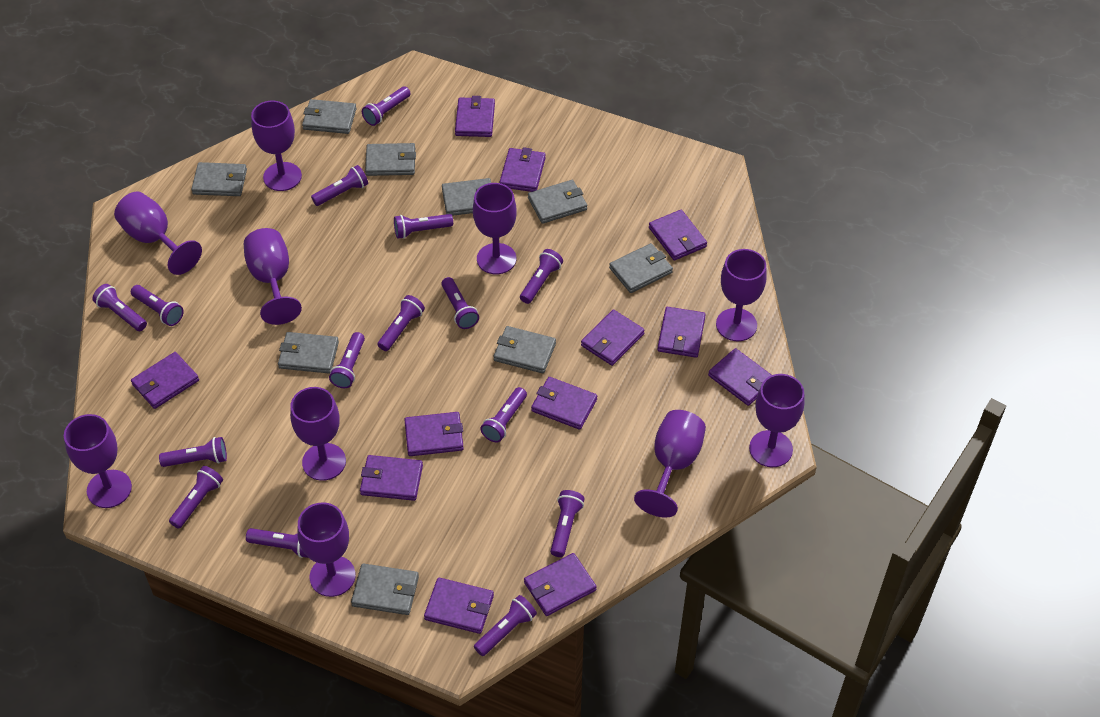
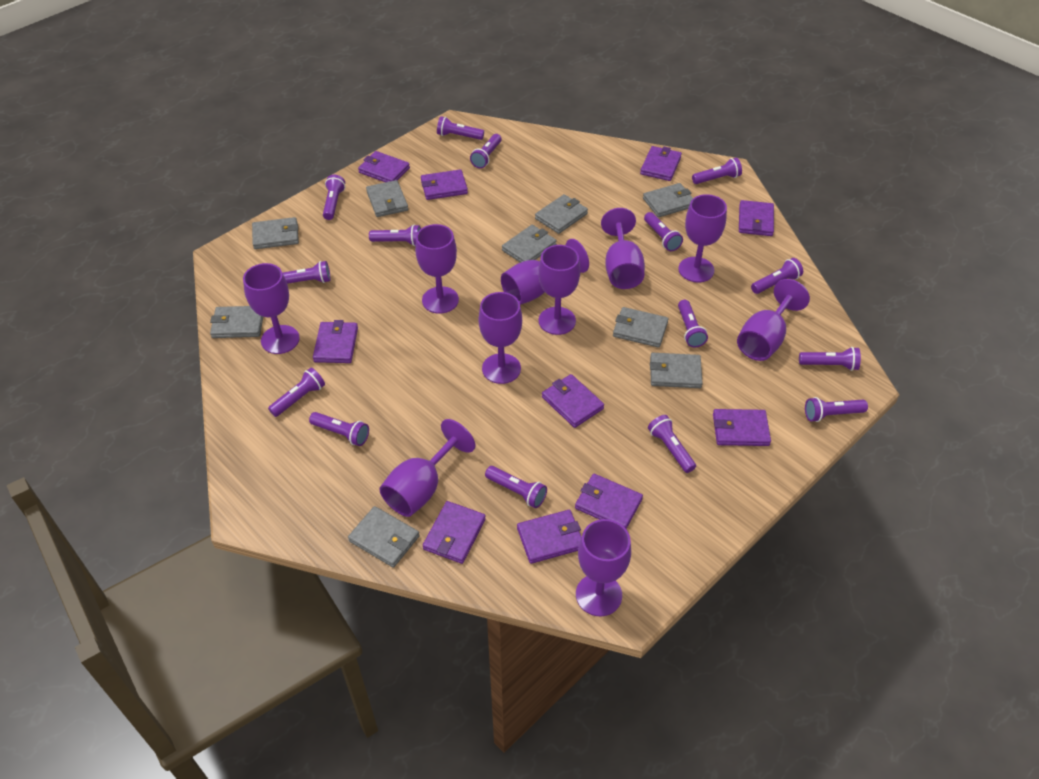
purple wallet: [131,352,199,409] [360,455,423,501] [404,412,464,456] [424,577,494,634] [455,96,495,137] [499,147,546,192] [524,553,597,616] [531,377,597,430] [581,310,645,366] [649,210,707,261] [657,307,706,358] [708,348,771,406] = 12 -> [313,320,358,363] [358,151,410,182] [421,169,468,200] [423,501,486,564] [517,510,581,564] [542,374,604,428] [575,474,643,529] [640,146,682,181] [713,409,771,446] [739,200,774,236] = 10

